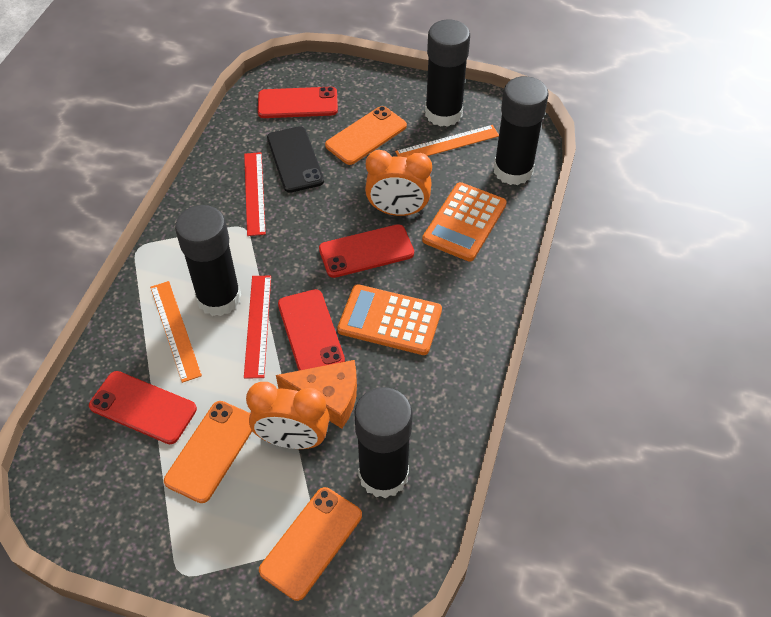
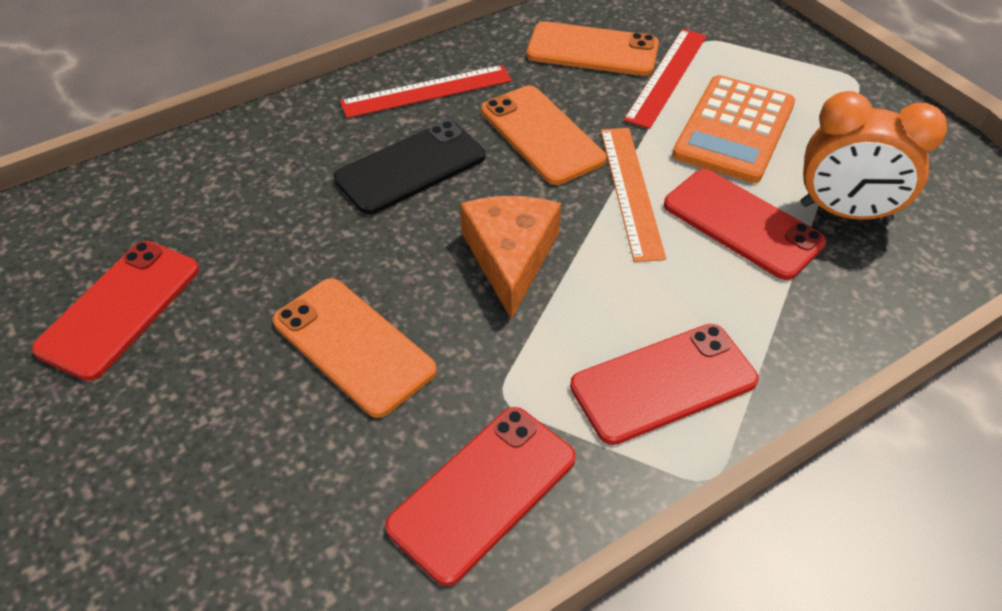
black glue stick: [175,205,241,316] [354,387,413,498] [425,19,470,127] [494,76,549,185] = 4 -> none = 0
orange calculator: [337,284,442,355] [422,182,507,262] = 2 -> [672,75,795,183] = 1
orange clock: [246,382,329,449] [365,150,432,216] = 2 -> [801,91,947,222] = 1
orange ruler: [150,281,202,383] [395,125,499,158] = 2 -> [601,128,666,262] = 1

